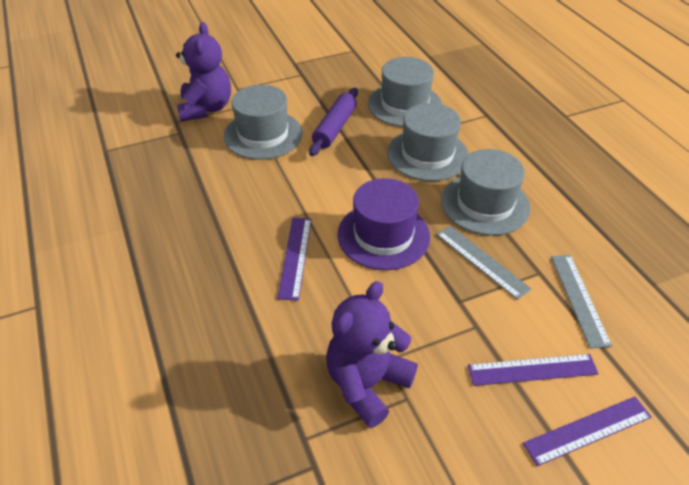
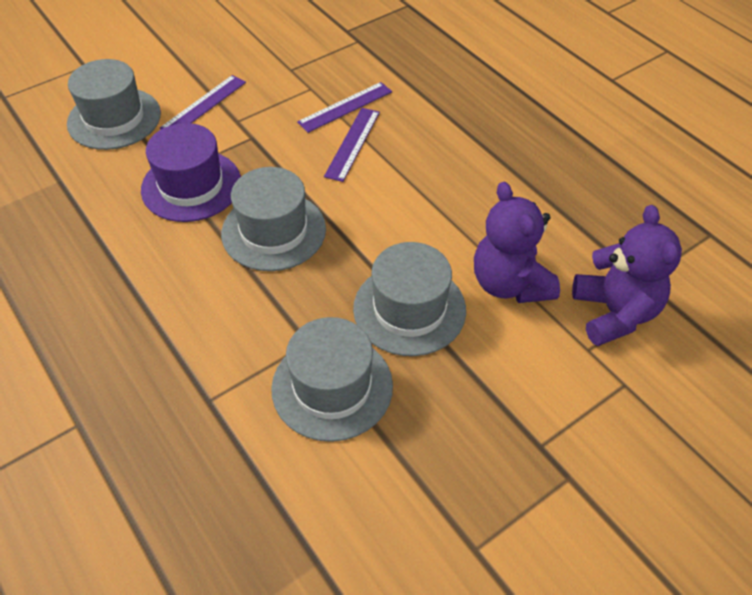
grey ruler: [436,226,531,300] [551,255,612,349] = 2 -> none = 0
purple rolling pin: [309,88,358,156] = 1 -> none = 0

